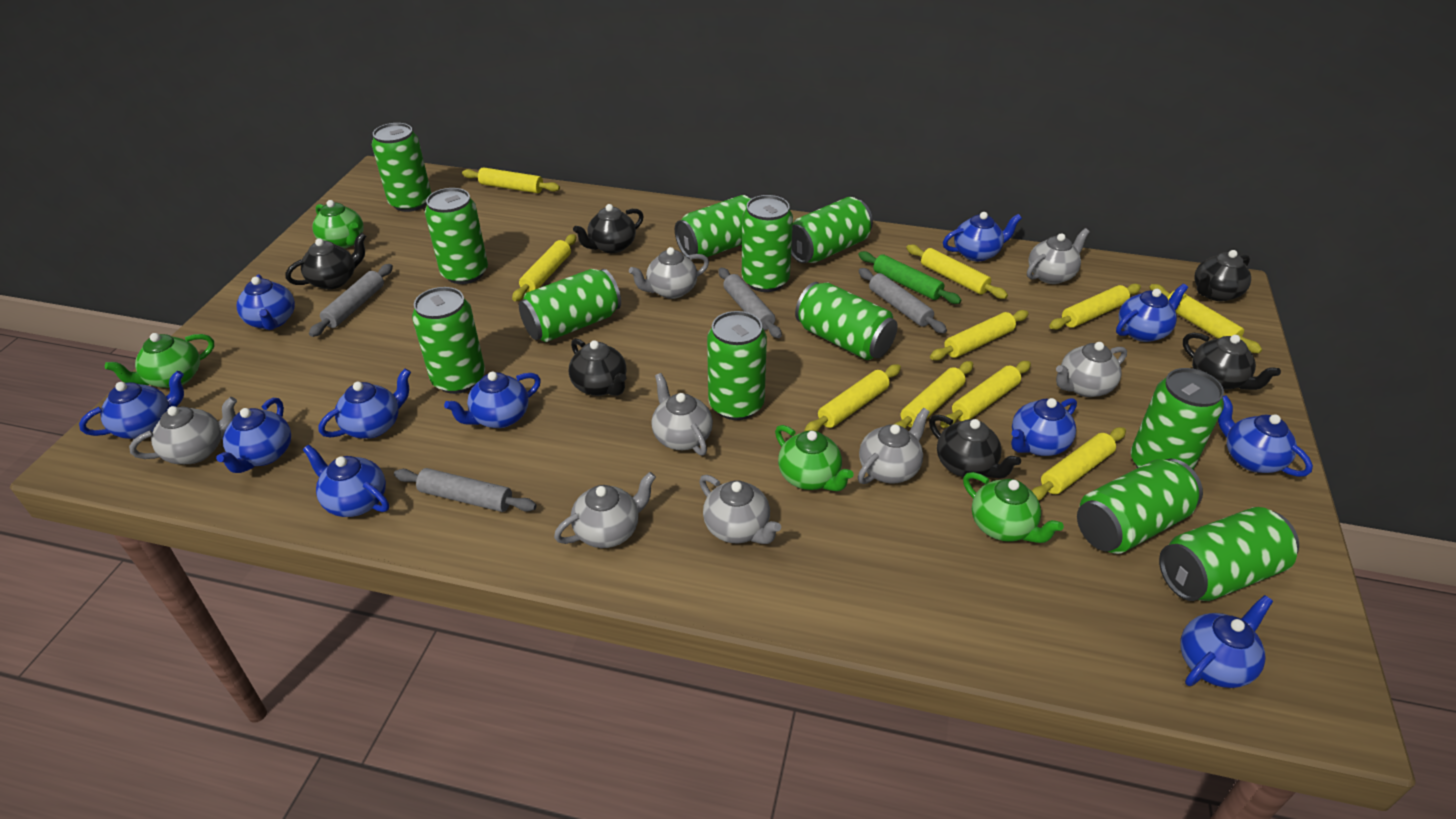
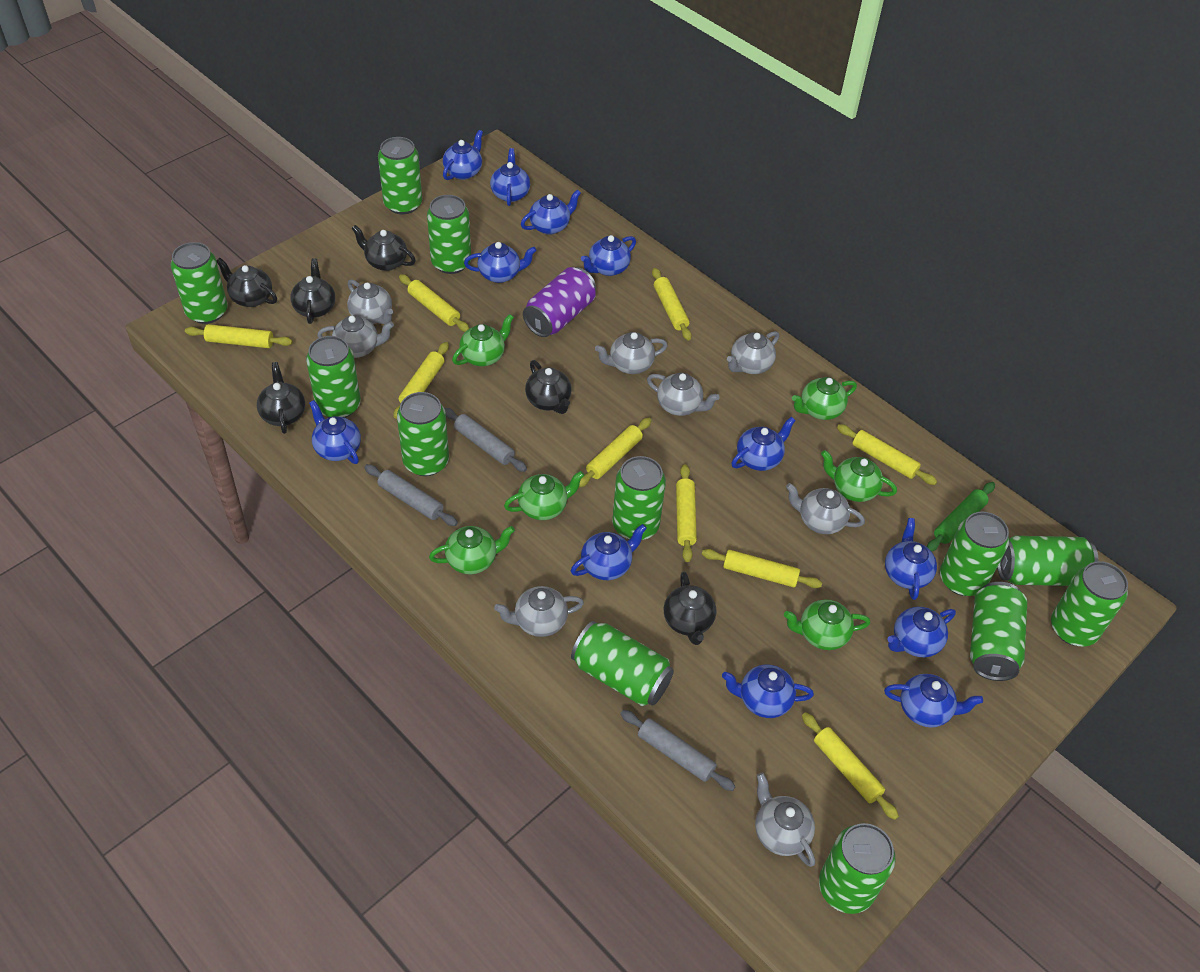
blue teapot: [79,371,184,439] [216,398,291,473] [237,274,295,330] [303,445,389,517] [319,369,411,439] [444,372,541,428] [943,212,1022,262] [1011,398,1077,456] [1116,284,1188,342] [1180,595,1273,688] [1218,395,1313,477] = 11 -> [309,400,361,464] [443,130,483,180] [464,242,537,283] [490,148,530,206] [521,189,581,235] [571,524,647,580] [581,235,636,276] [722,665,814,718] [731,417,796,471] [884,674,983,728] [885,518,937,600] [887,607,956,657] = 12
green teapot: [105,333,214,388] [313,200,364,249] [775,425,854,491] [963,472,1064,543] = 4 -> [429,526,515,574] [452,314,514,366] [504,471,584,520] [784,599,870,650] [792,377,857,420] [821,450,897,502] = 6
grey rolling pin: [309,264,393,337] [394,468,537,512] [719,268,782,338] [858,268,947,333] = 4 -> [364,464,458,526] [444,408,527,472] [620,710,736,791] = 3
purple can: none = 0 -> [523,267,596,337] = 1
yellow rolling pin: [462,167,560,193] [512,234,576,301] [804,364,901,431] [895,361,973,429] [906,244,1008,299] [930,310,1029,360] [940,361,1031,428] [1031,427,1126,501] [1049,284,1141,330] [1149,284,1262,354] = 10 -> [185,324,293,348] [394,342,449,419] [399,274,469,332] [579,418,651,488] [652,268,692,341] [676,464,697,562] [702,549,822,588] [802,712,899,820] [837,424,937,485] = 9

